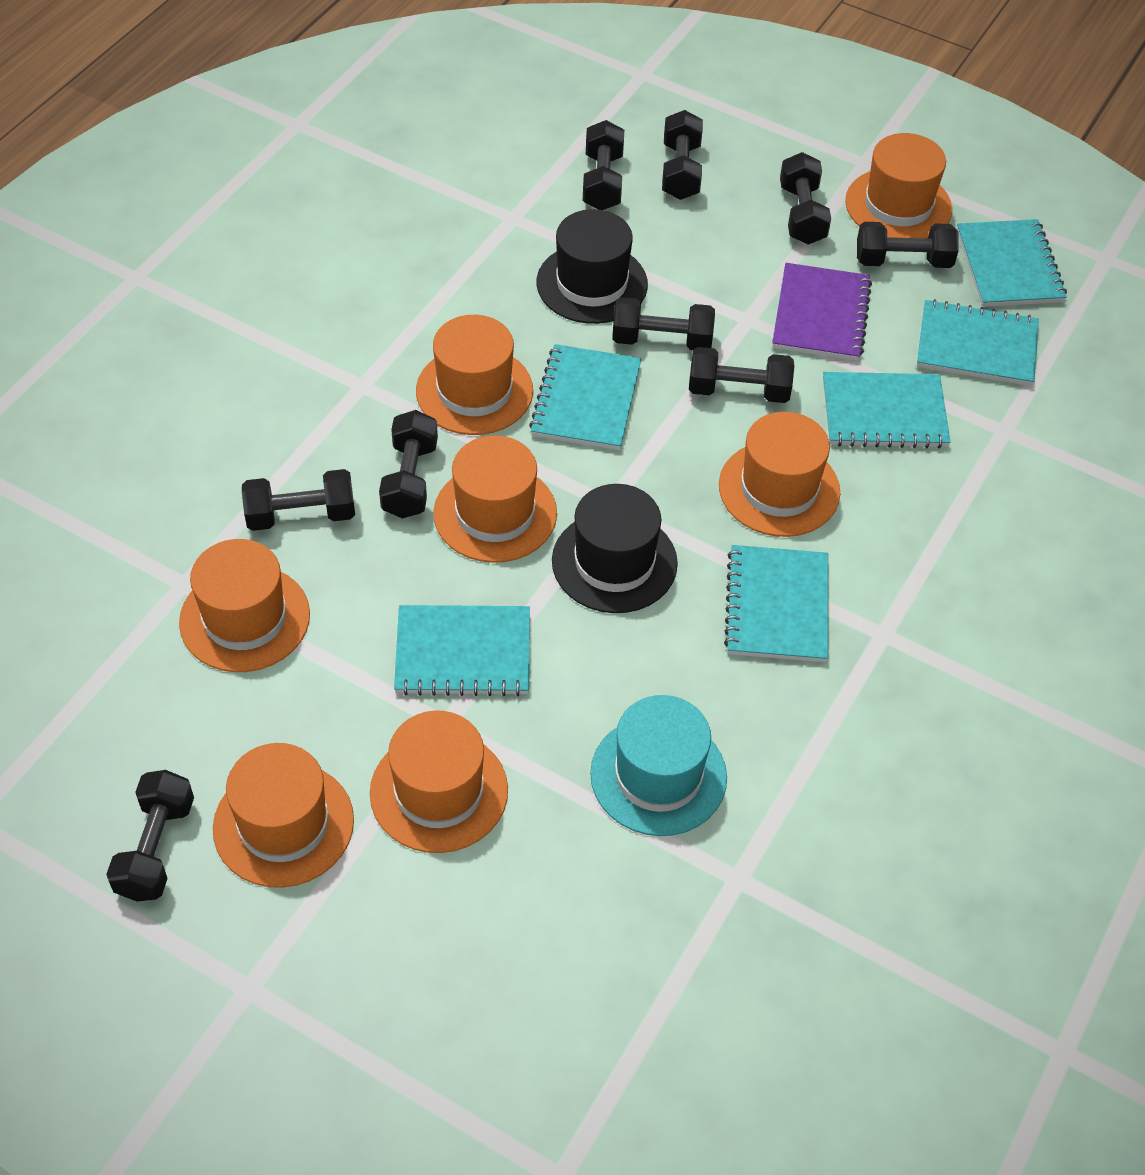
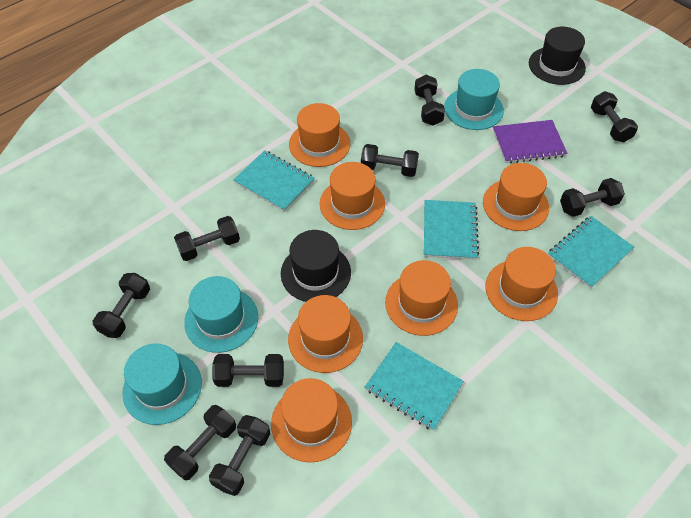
turquoise hat: [590,695,727,836] = 1 -> [122,343,202,425] [184,276,258,353] [444,69,504,130] = 3
turquoise notebook: [394,605,530,696] [529,344,642,450] [724,545,828,662] [823,372,950,449] [917,299,1039,386] [957,219,1067,307] = 6 -> [234,150,315,212] [365,342,464,431] [424,200,479,260] [548,216,634,289] = 4

